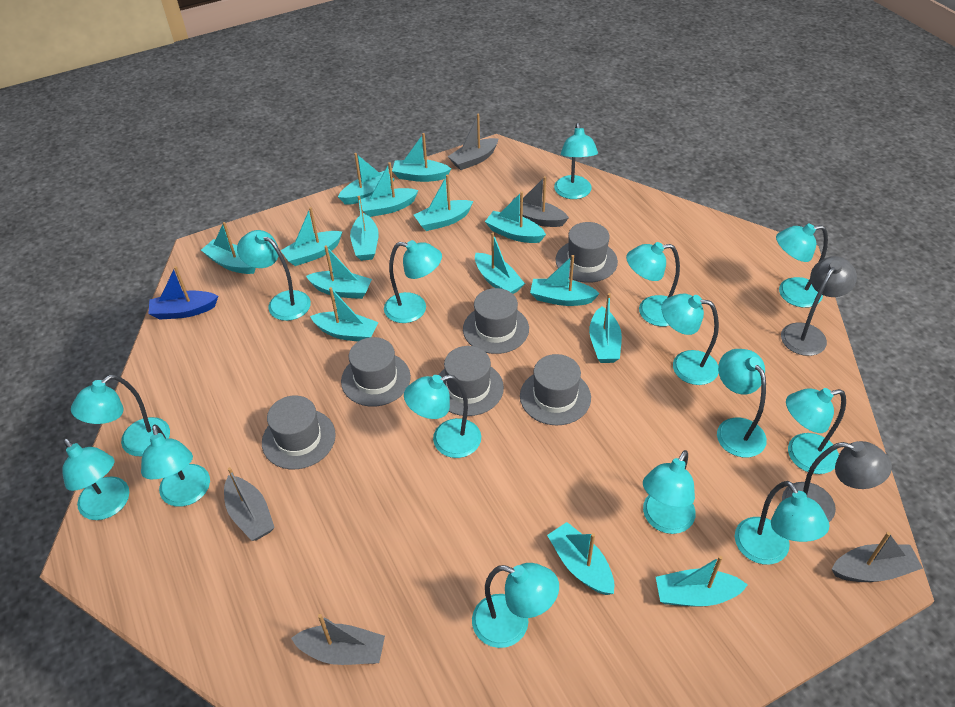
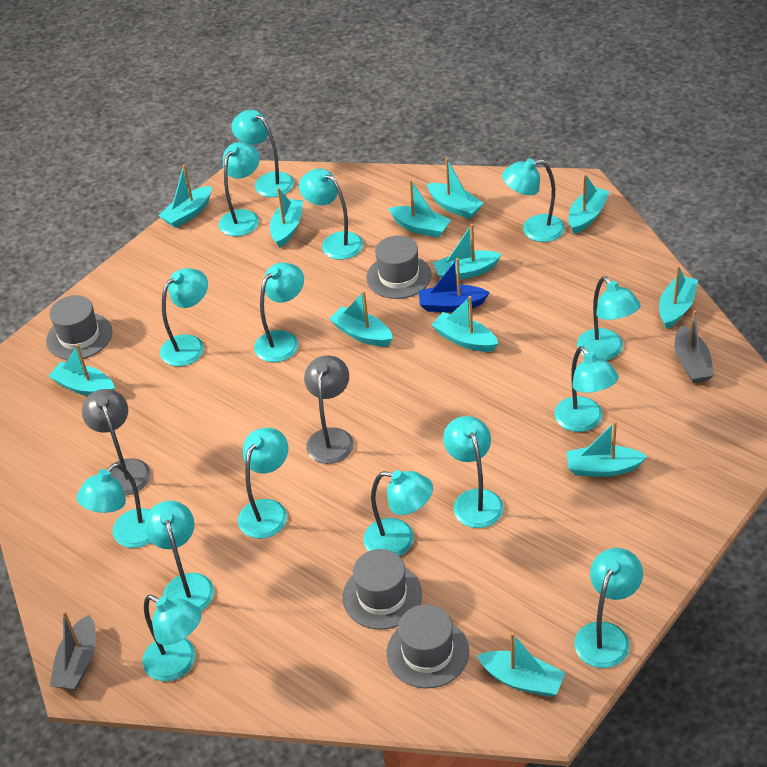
grey boat: [224,467,275,541] [291,614,385,665] [448,114,498,170] [511,176,569,227] [832,532,923,582] = 5 -> [50,611,96,690] [675,310,714,384] = 2
grey hat: [262,395,336,469] [341,337,411,407] [439,346,504,416] [463,288,529,354] [520,354,591,425] [555,222,618,283] = 6 -> [46,295,112,360] [342,549,422,630] [366,236,432,299] [387,604,469,688] = 4
turquoise boat: [201,222,256,274] [280,207,342,266] [306,245,372,299] [310,287,379,341] [338,153,395,205] [350,196,379,261] [361,162,418,217] [392,133,451,182] [414,175,473,231] [475,233,525,294] [485,192,546,243] [530,255,600,306] [547,522,614,595] [589,293,622,363] [656,556,748,607] = 15 -> [49,344,115,396] [159,165,212,228] [270,188,303,248] [329,291,393,347] [388,180,451,238] [427,158,484,219] [432,296,499,352] [433,224,502,280] [477,632,565,697] [566,421,647,477] [568,174,610,234] [659,266,698,329] = 12

